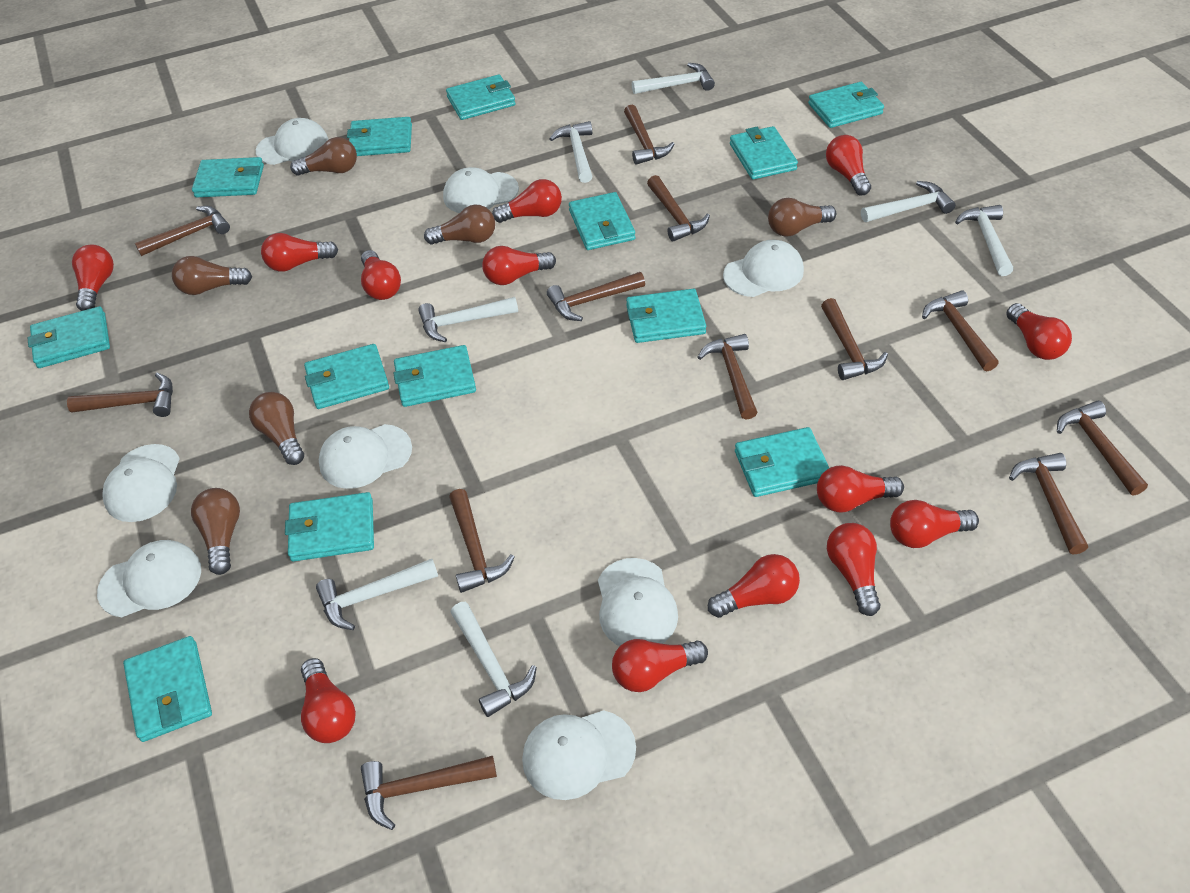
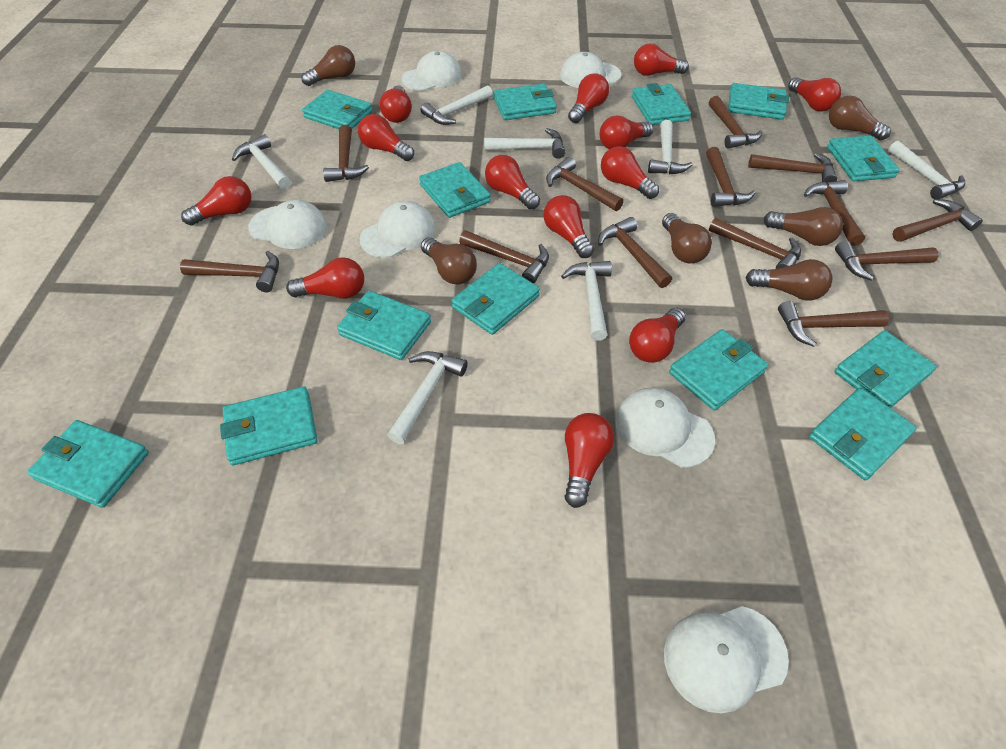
brown hammer: [67,372,173,417] [135,206,230,256] [361,756,497,830] [449,489,515,593] [547,272,645,321] [624,104,675,165] [647,175,710,242] [698,334,758,419] [821,298,888,380] [922,290,999,371] [1009,453,1088,555] [1057,401,1148,496] = 12 -> [180,251,279,292] [323,125,369,182] [459,230,549,284] [546,157,624,211] [598,217,672,288] [706,147,756,207] [709,96,762,149] [709,218,801,269] [748,153,837,183] [778,301,889,347] [804,180,865,246] [835,241,938,281] [892,199,983,242] = 13
white cap: [97,540,201,617] [102,444,180,522] [256,118,329,165] [319,424,412,489] [443,167,519,213] [522,710,636,800] [598,558,678,646] [723,240,804,297] = 8 -> [248,200,327,249] [359,201,436,258] [401,51,462,91] [560,52,622,88] [615,388,715,468] [664,606,789,713] = 6

